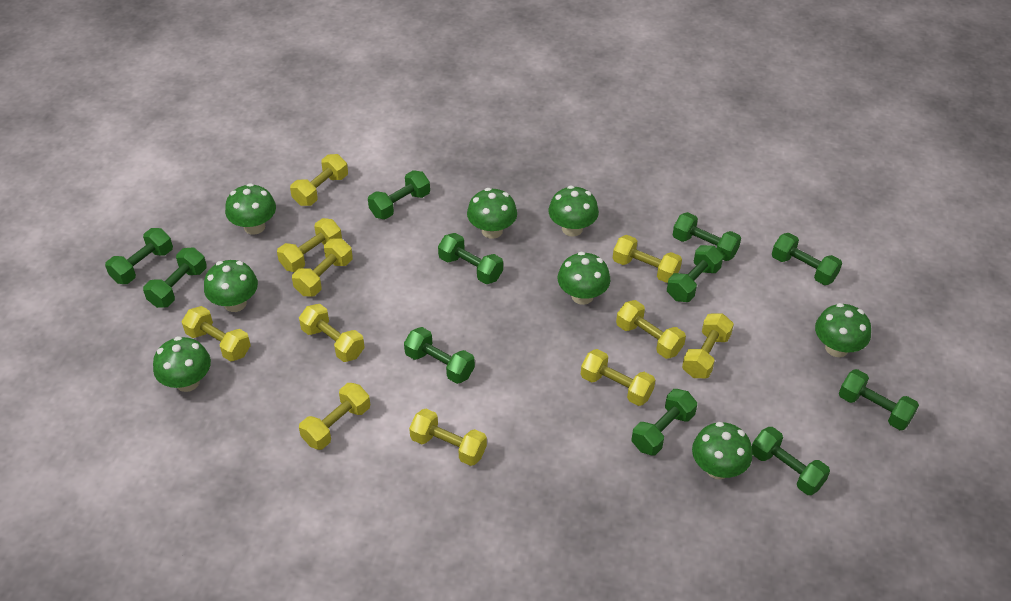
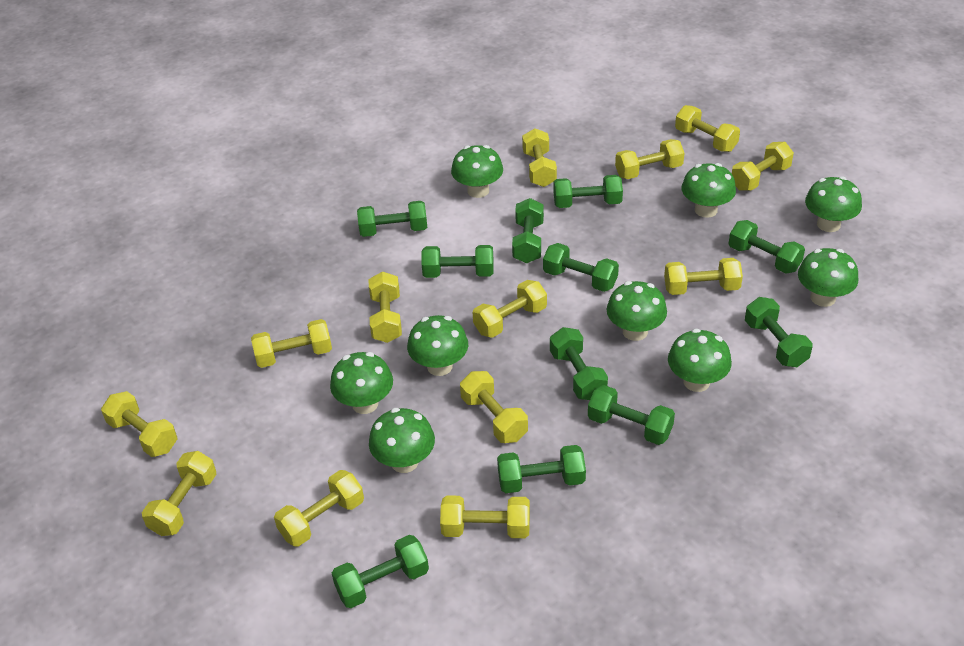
green mushroom: [153,336,211,392] [204,260,258,312] [225,183,276,235] [467,188,517,239] [548,186,599,237] [557,252,610,305] [692,422,752,480] [815,303,871,357] = 8 -> [330,352,393,414] [369,408,435,473] [407,315,468,376] [451,145,503,198] [607,281,667,341] [668,329,732,392] [681,163,736,218] [798,248,858,307] [805,176,862,232] = 9
yellow dumbbell: [182,306,251,362] [277,218,342,272] [290,154,348,206] [292,239,353,297] [299,304,365,362] [299,383,370,450] [409,409,487,466] [581,349,655,406] [613,235,682,283] [616,300,686,359] [682,313,734,378] = 11 -> [101,391,177,457] [142,451,216,536] [251,319,332,368] [274,470,364,547] [369,271,402,343] [440,495,530,538] [460,371,528,443] [473,280,547,338] [522,128,557,187] [615,139,684,179] [664,258,743,295] [675,105,740,152] [732,142,794,191] = 13

